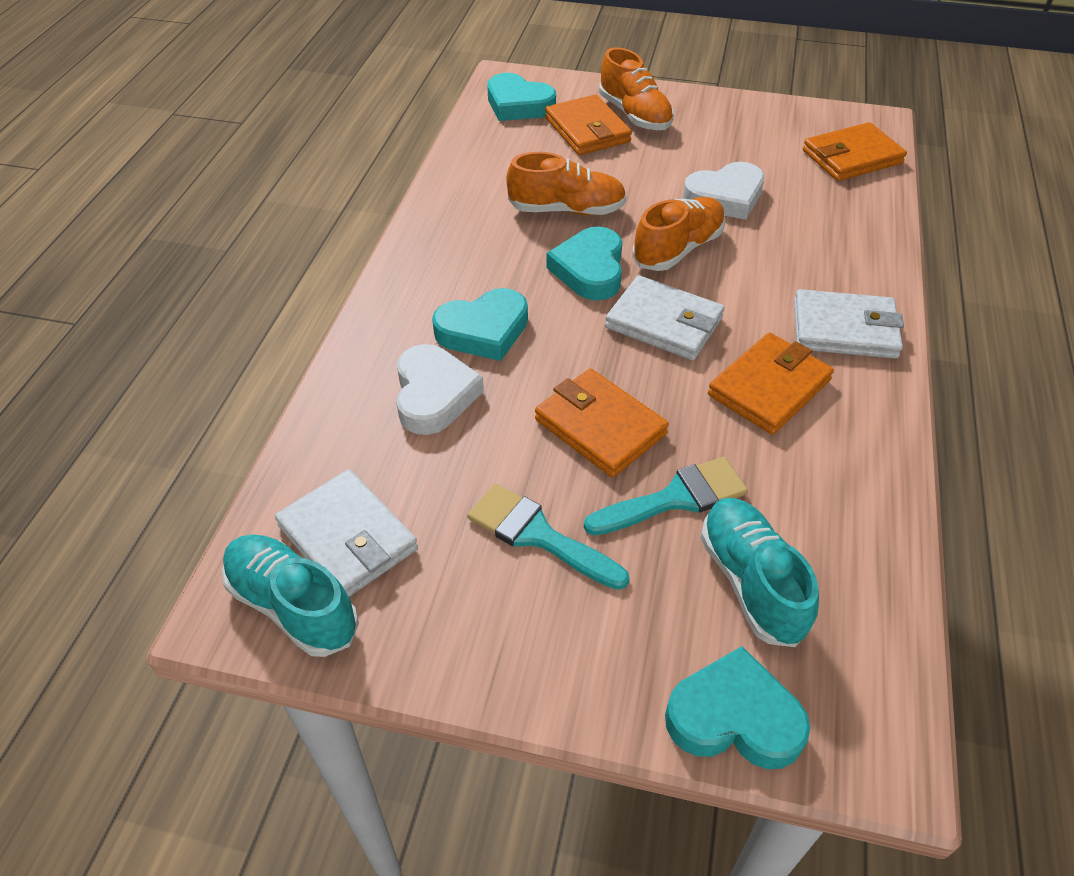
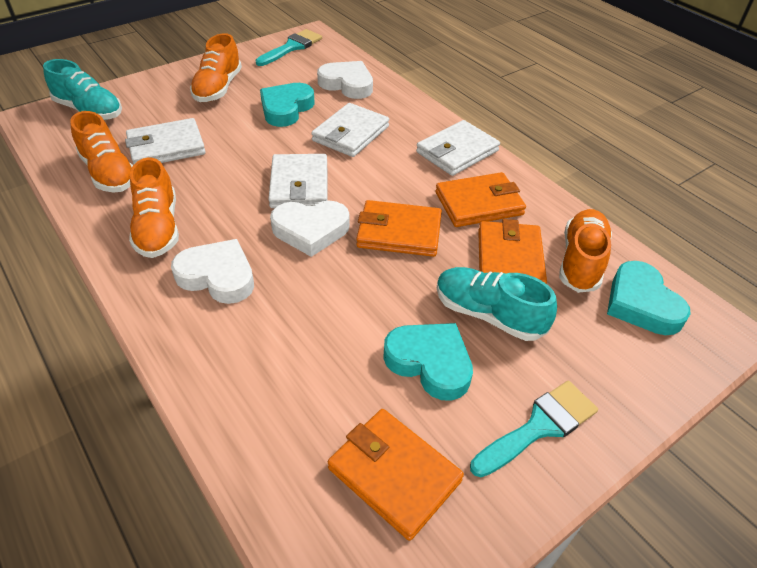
orange shoe: [507,152,627,215] [599,47,674,130] [632,197,726,271] = 3 -> [70,111,133,193] [129,158,179,258] [190,33,242,102] [559,209,612,293] = 4
turquoise heart: [432,288,528,361] [487,73,556,121] [546,227,622,300] [665,646,810,769] = 4 -> [260,83,315,127] [383,323,473,401] [607,261,691,335] = 3
white heart: [396,344,484,435] [683,162,765,220] = 2 -> [171,239,254,304] [270,201,350,257] [317,61,373,99] = 3
white wallet: [275,469,418,597] [605,275,725,360] [794,289,904,359] = 3 -> [125,118,206,165] [268,154,328,208] [312,103,389,157] [416,120,500,176] = 4

